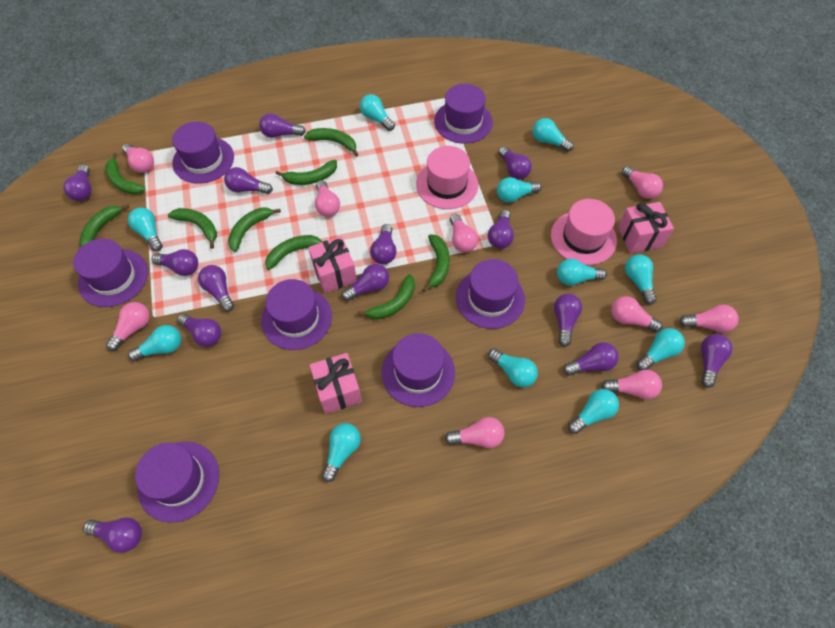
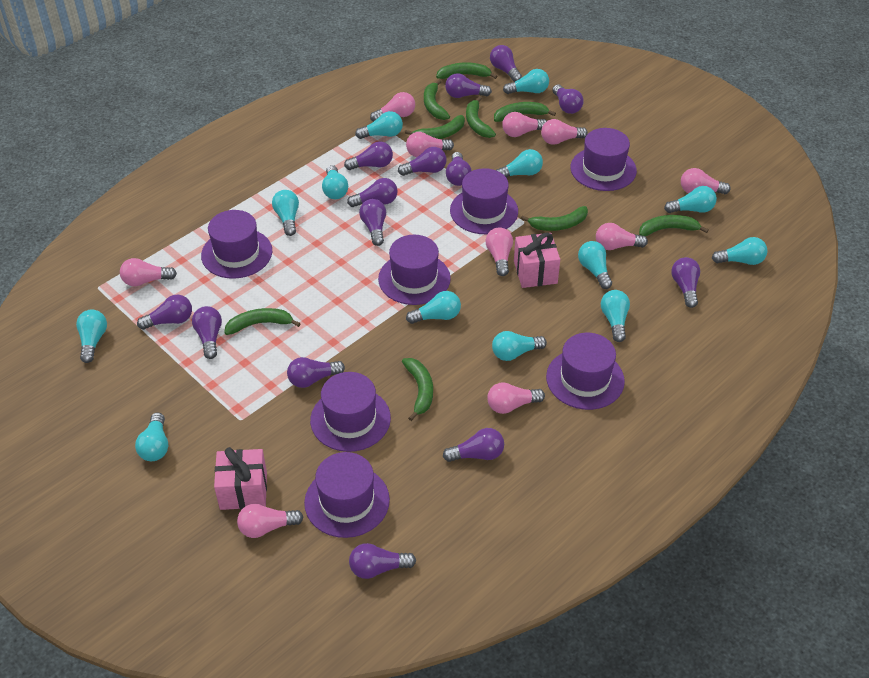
pink gift: [308,236,357,293] [310,353,362,414] [618,202,674,253] = 3 -> [214,447,267,510] [514,233,560,288] = 2
pink hat: [416,146,478,209] [551,199,617,265] = 2 -> none = 0
pink light bulb: [106,302,150,351] [122,144,154,173] [315,180,340,217] [445,417,504,448] [450,214,478,253] [601,370,662,399] [611,296,663,332] [622,166,663,199] [679,305,739,333] = 9 -> [120,258,177,286] [237,504,303,538] [370,92,415,122] [406,132,454,157] [486,227,513,276] [487,382,545,414] [502,112,547,137] [541,119,588,145] [596,223,648,250] [681,168,731,194] = 10
turquoise light bulb: [128,208,163,251] [128,325,181,361] [322,423,361,482] [360,94,395,131] [488,348,538,387] [497,177,542,203] [533,118,574,152] [557,259,607,286] [568,389,619,434] [625,255,657,305] [636,328,685,370] = 11 -> [76,310,107,363] [135,412,168,461] [272,190,299,236] [322,165,348,199] [355,111,403,139] [406,291,461,324] [492,331,547,361] [496,149,543,178] [503,69,549,94] [578,241,612,289] [601,290,630,342] [664,186,717,213] [712,237,767,265] = 13

